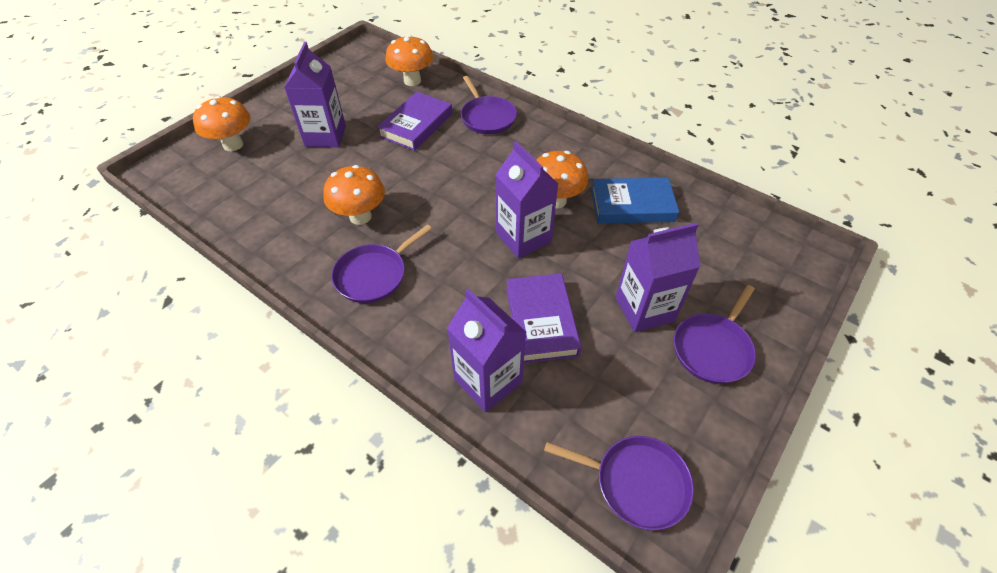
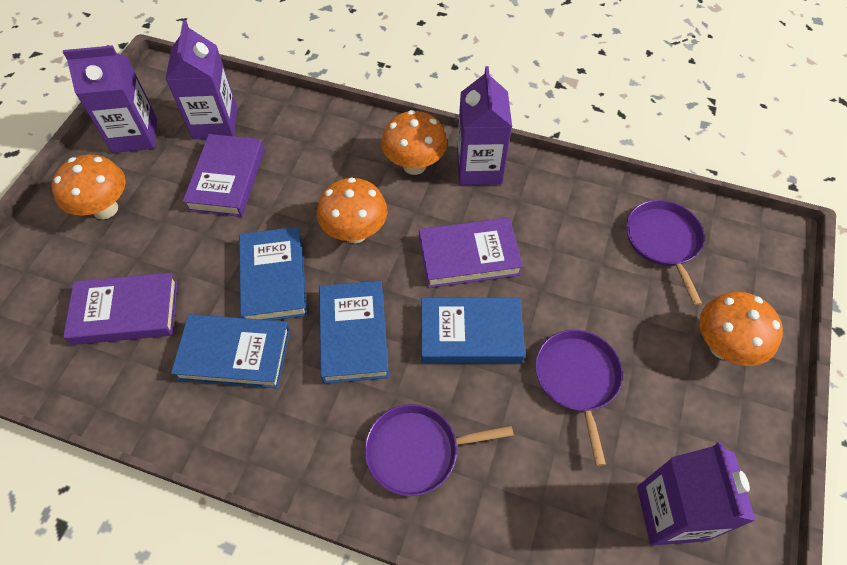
blue book: [591,178,679,224] = 1 -> [171,314,290,389] [239,227,307,320] [319,281,389,384] [421,298,525,363] = 4
purple book: [377,92,452,151] [506,273,582,363] = 2 -> [63,273,178,345] [183,134,264,217] [419,218,523,288] = 3
purple pan: [331,225,432,303] [461,76,517,134] [544,436,694,530] [674,285,756,384] = 4 -> [365,404,514,496] [535,330,623,466] [626,200,705,306] = 3

